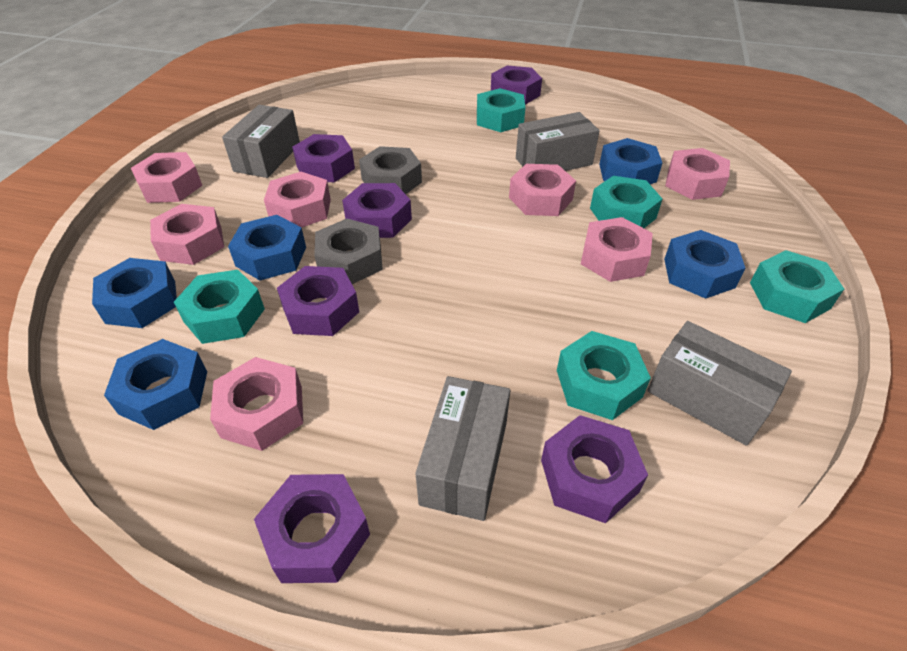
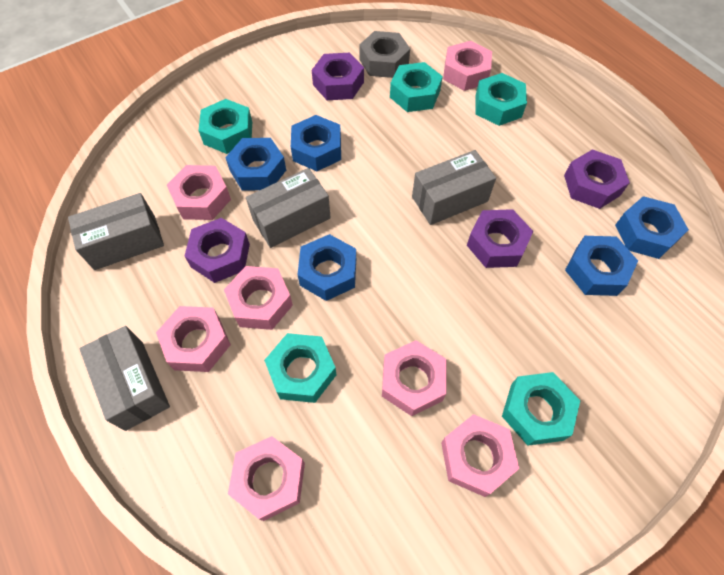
grey nut: [314,219,383,284] [359,146,422,194] = 2 -> [359,31,410,78] = 1
purple nut: [254,474,370,583] [277,266,359,336] [292,134,355,182] [342,183,412,238] [491,66,542,105] [541,415,648,523] = 6 -> [185,218,250,283] [312,53,364,100] [467,209,533,268] [564,149,630,209] = 4

